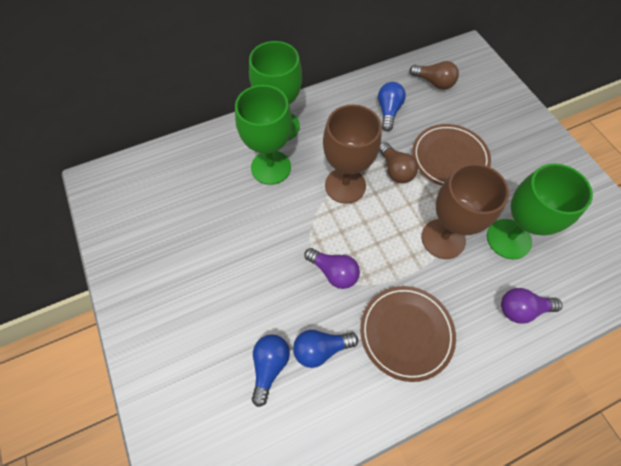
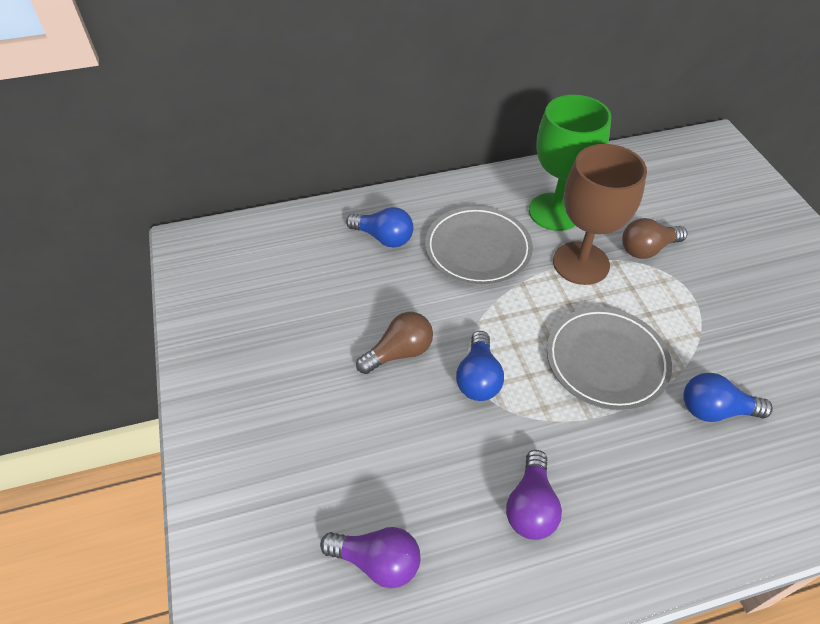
brown goblet: [323,104,382,204] [421,163,509,259] = 2 -> [553,144,647,285] = 1
brown plate: [360,286,456,382] [412,124,491,186] = 2 -> none = 0
green goblet: [235,85,292,185] [249,41,302,141] [487,163,593,259] = 3 -> [529,95,612,231] = 1
grey plate: none = 0 -> [425,206,533,285] [547,307,672,411] = 2

